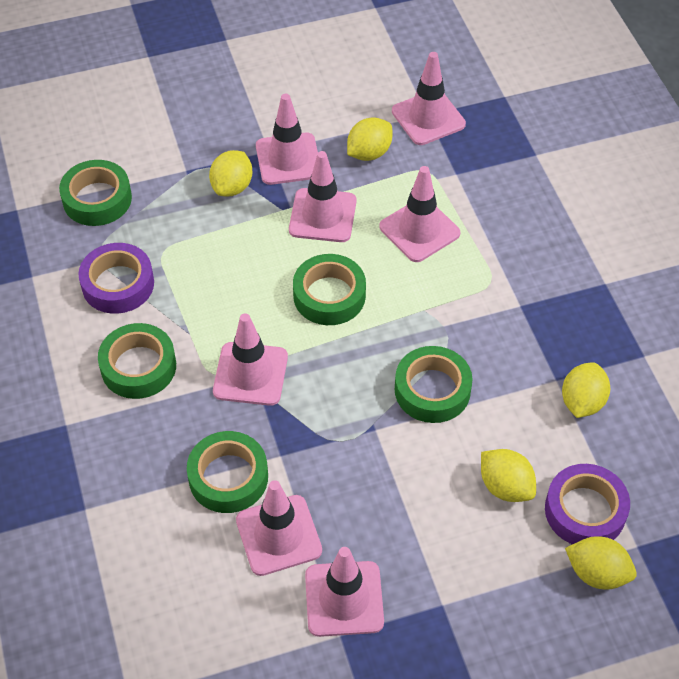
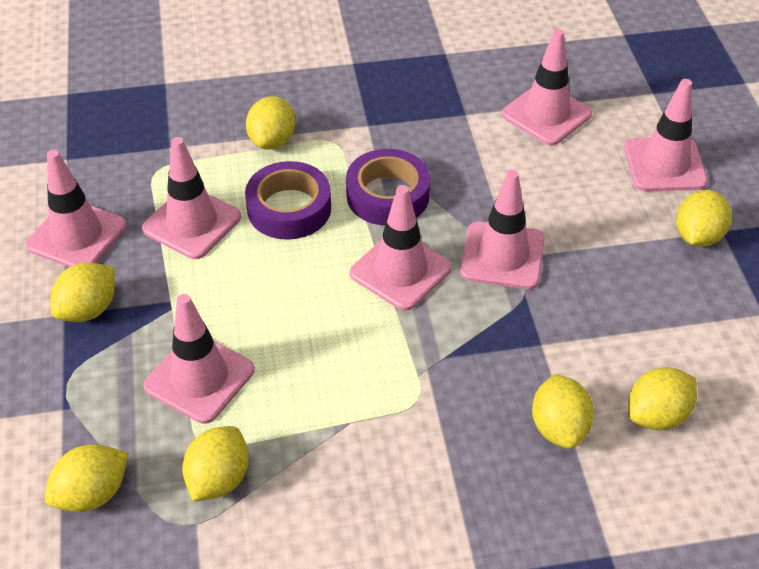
green tape: [59,160,132,226] [98,323,176,399] [187,431,268,513] [293,254,366,325] [395,346,473,423] = 5 -> none = 0
yellow lemon: [209,150,252,196] [347,117,393,161] [481,449,536,502] [562,362,610,418] [565,536,637,590] = 5 -> [44,444,128,512] [51,262,115,322] [182,426,249,501] [246,96,296,150] [532,374,594,449] [628,367,697,430] [676,190,732,247] = 7

